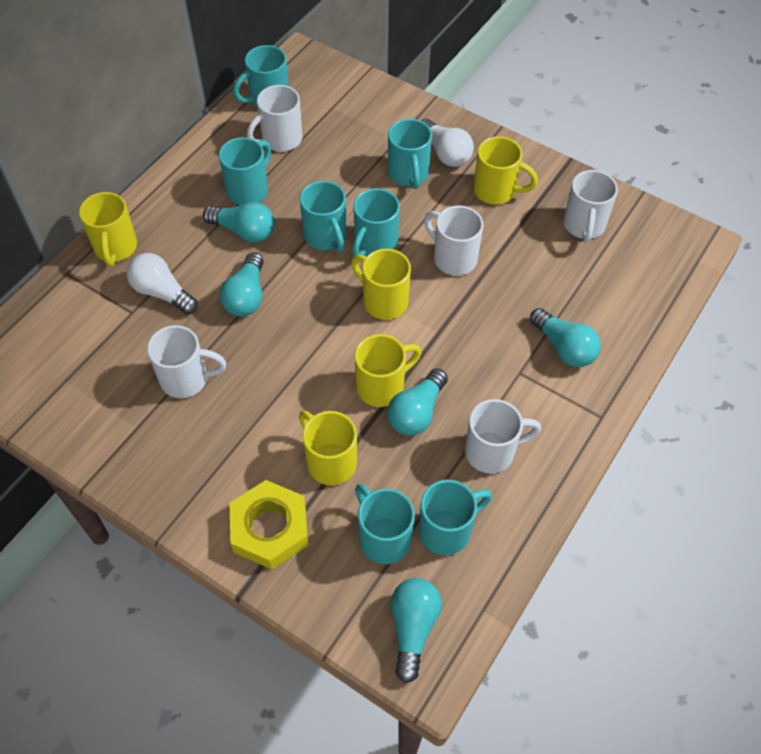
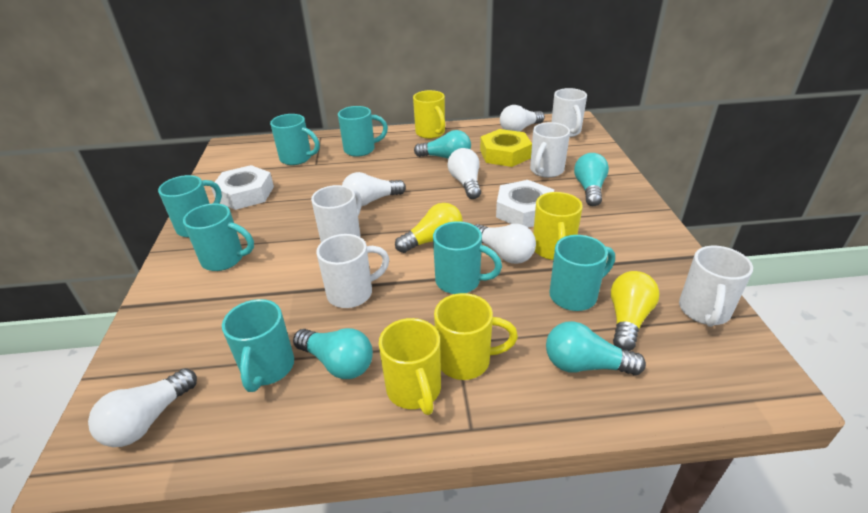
turquoise light bulb: [203,202,274,243] [220,252,264,317] [387,368,448,436] [391,578,442,683] [530,308,601,367] = 5 -> [293,328,373,379] [414,130,471,159] [546,321,646,375] [574,153,609,206] = 4
white light bulb: [127,253,198,315] [422,119,474,167] = 2 -> [88,368,197,447] [342,172,406,206] [447,148,481,199] [475,224,536,264] [500,105,545,132] = 5
white nut: none = 0 -> [211,165,274,210] [496,180,554,227] = 2
yellow light bulb: none = 0 -> [395,203,463,253] [611,271,659,351] = 2
yellow mug: [79,192,137,266] [299,411,357,486] [351,249,411,320] [355,334,421,407] [474,136,538,205] = 5 -> [379,318,441,415] [413,90,445,139] [434,293,518,380] [533,192,583,260] = 4

